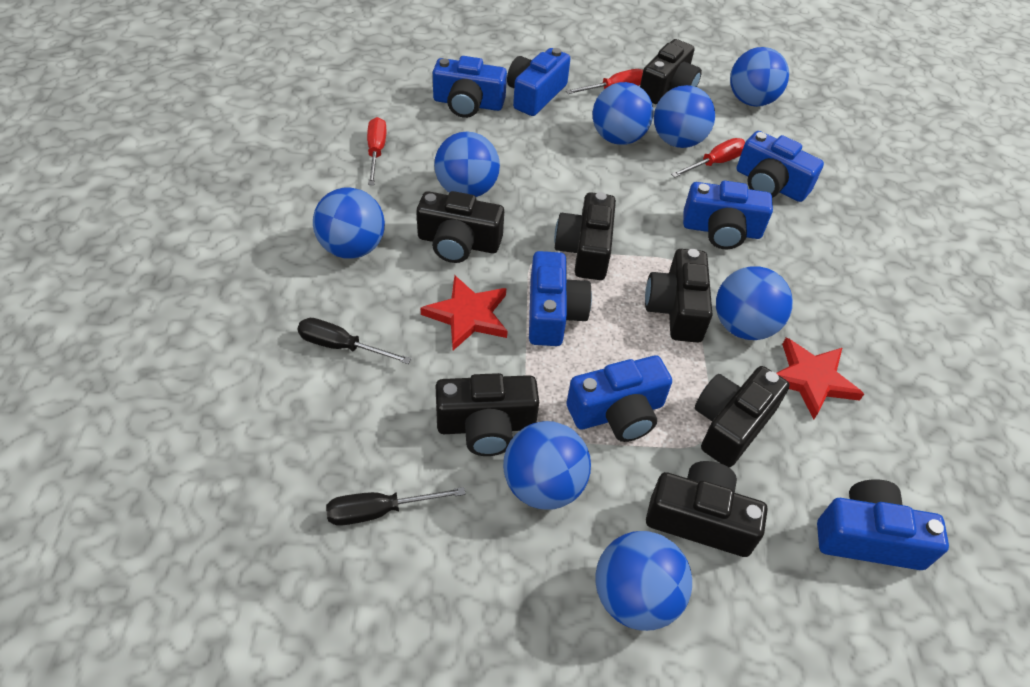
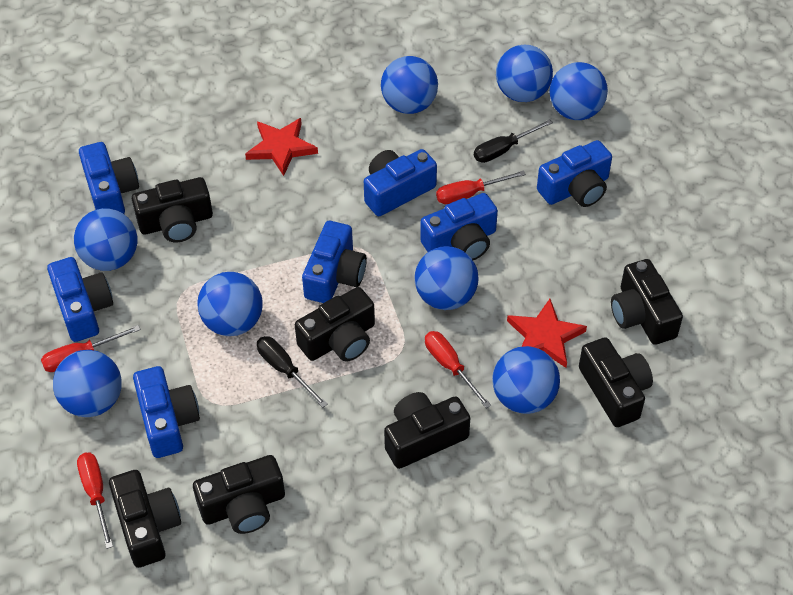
red screwdriver: [367,117,387,185] [566,69,643,94] [671,138,745,178] = 3 -> [41,325,141,372] [77,453,113,549] [425,331,491,408] [436,170,526,204] = 4

